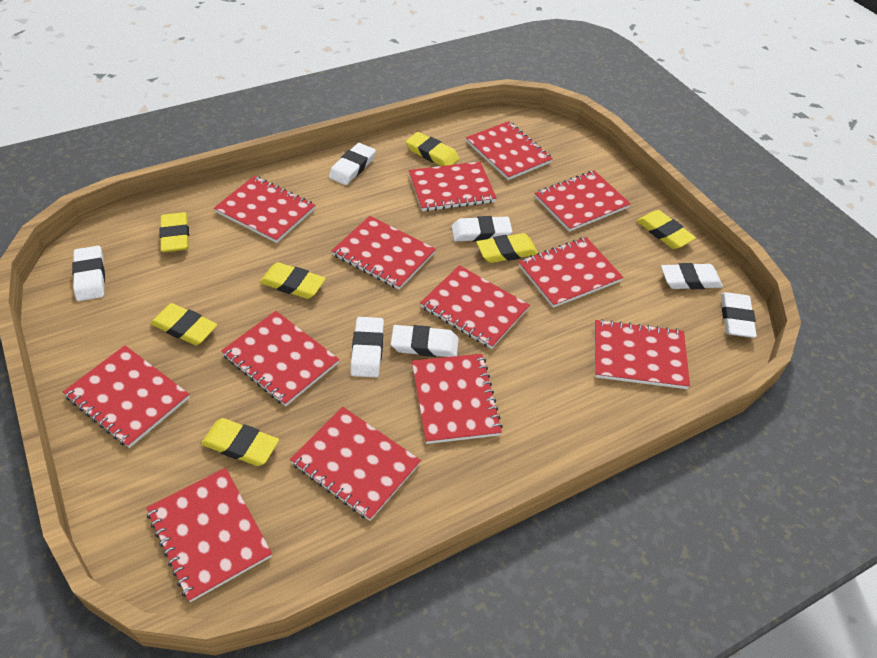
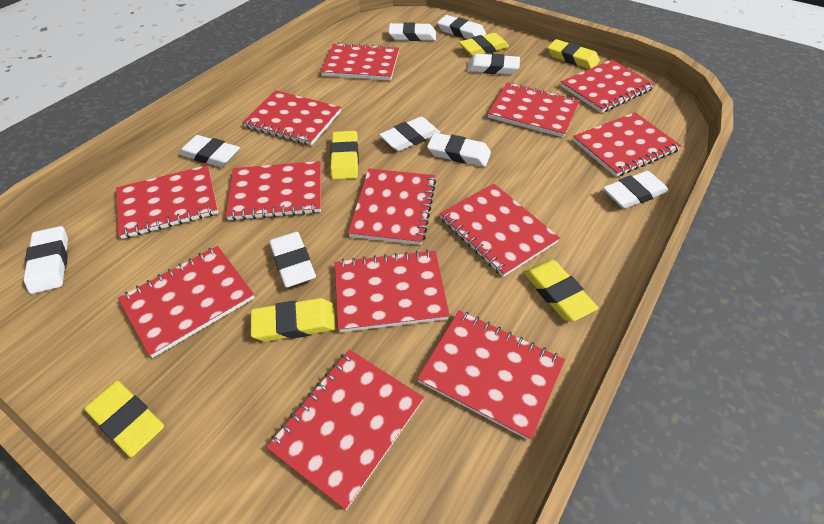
white eraser: [72,246,105,301] [329,143,376,185] [350,317,384,377] [391,325,459,357] [451,216,512,242] [661,263,723,289] [721,292,757,338] = 7 -> [24,226,68,294] [179,135,240,167] [269,232,316,288] [379,117,440,151] [388,22,436,41] [427,133,491,167] [437,15,486,39] [467,54,520,75] [603,171,668,209] = 9
yellow eraser: [150,303,218,345] [160,212,189,252] [201,418,279,466] [260,262,326,299] [406,132,459,166] [476,233,538,263] [637,210,696,249] = 7 -> [84,380,164,457] [251,298,336,342] [330,131,359,180] [459,33,509,57] [523,260,598,321] [548,39,600,69] = 6

